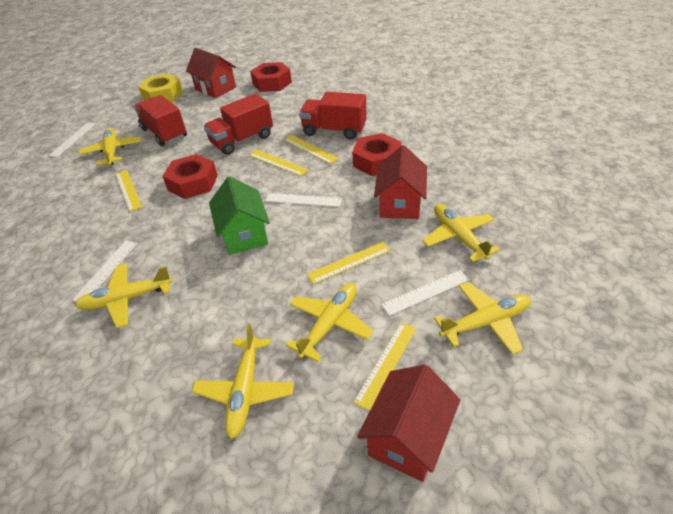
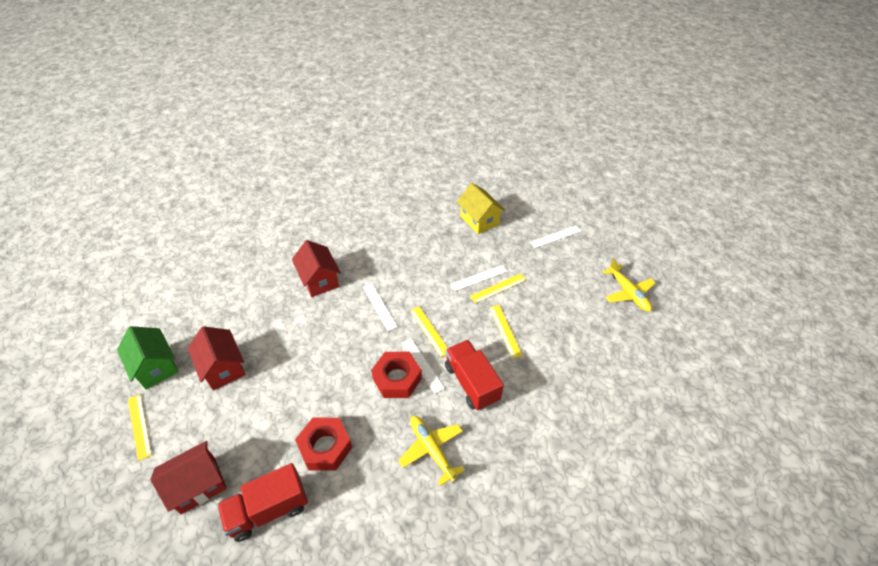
red nut: [163,154,218,199] [250,62,292,92] [352,133,401,176] = 3 -> [295,418,352,470] [371,352,422,398] = 2
red truck: [134,95,187,146] [204,94,273,155] [299,92,367,140] = 3 -> [217,463,308,542] [445,340,504,411] = 2
yellow house: none = 0 -> [457,183,505,234] = 1
yellow nut: [138,74,183,102] = 1 -> none = 0
yellow plane: [75,264,173,328] [78,128,141,166] [192,324,294,439] [286,283,373,362] [422,204,500,262] [434,282,531,355] = 6 -> [398,416,465,486] [603,258,656,312] = 2
yellow ruler: [116,170,142,212] [249,150,308,176] [284,135,339,164] [307,242,391,284] [353,322,416,411] = 5 -> [128,394,152,461] [410,306,448,357] [470,273,526,303] [489,305,523,359] = 4

